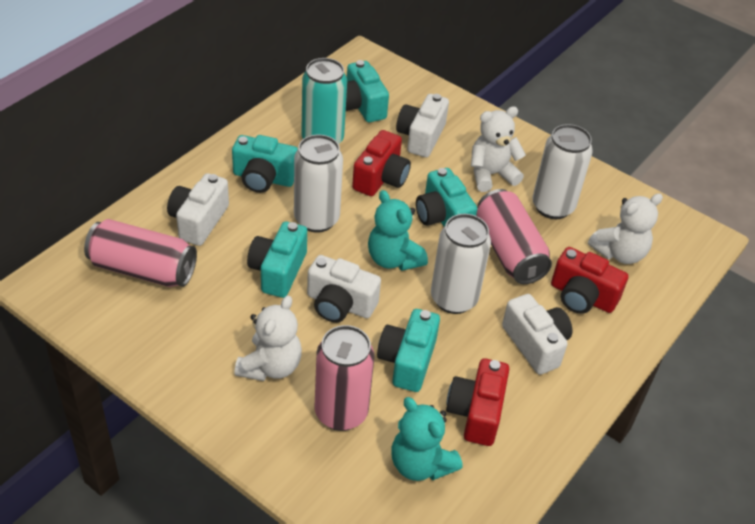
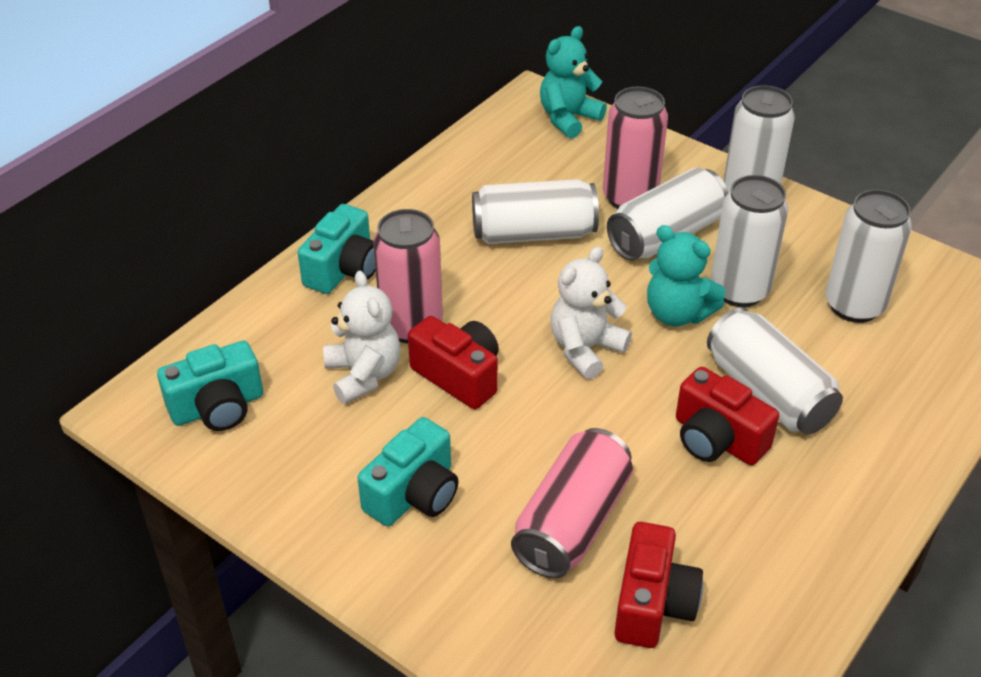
turquoise camera: [232,135,298,193] [247,222,307,298] [346,60,389,122] [377,309,440,392] [416,168,477,227] = 5 -> [157,341,263,431] [298,204,376,294] [357,417,459,526] = 3
turquoise can: [301,58,347,144] = 1 -> none = 0
white camera: [167,173,229,246] [307,255,381,323] [396,94,449,157] [502,294,573,375] = 4 -> none = 0
white can: [294,135,343,233] [431,214,491,314] [532,124,593,219] = 3 -> [472,179,599,244] [607,167,728,261] [707,307,843,435] [711,175,789,307] [723,85,795,192] [825,190,912,323] = 6
white teddy bear: [234,296,302,381] [471,106,526,192] [588,193,663,264] = 3 -> [323,271,401,404] [550,246,632,379] = 2

